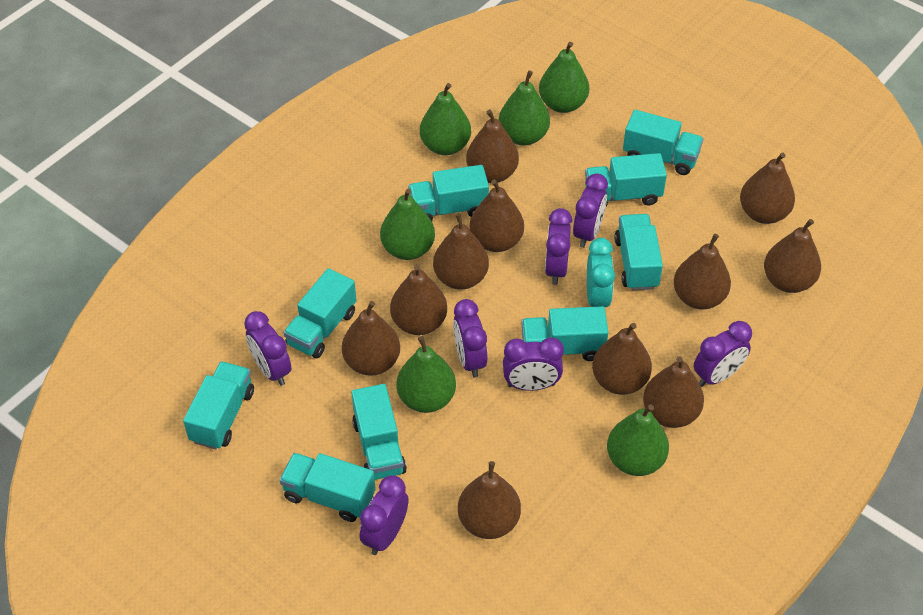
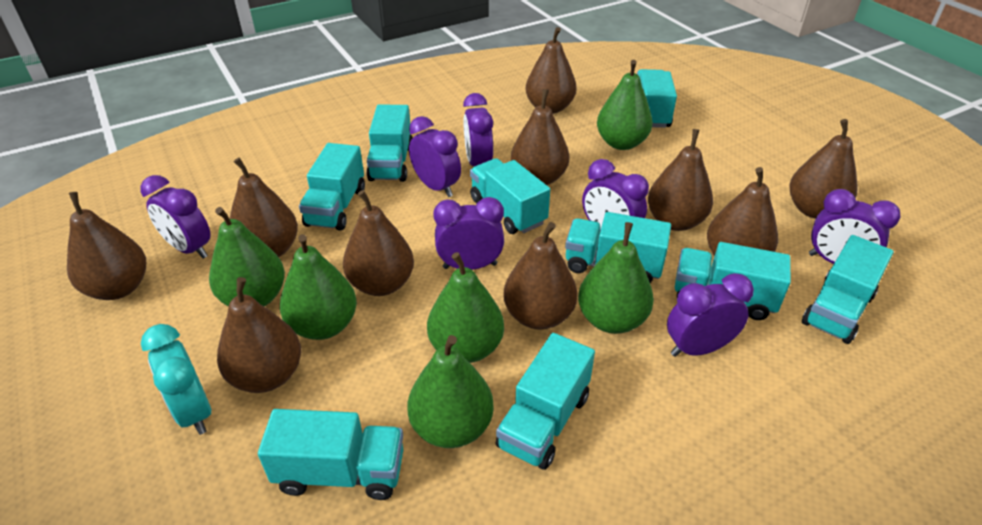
brown pear: [342,301,400,376] [390,265,447,335] [433,213,489,290] [458,461,521,539] [466,109,519,183] [470,179,524,252] [592,323,652,395] [643,356,704,428] [674,234,731,309] [740,153,795,224] [764,219,821,293] = 11 -> [67,192,146,300] [217,277,301,393] [230,158,298,257] [343,190,414,296] [503,222,577,330] [511,89,569,185] [525,27,577,114] [648,129,713,231] [707,167,778,256] [789,119,858,219] = 10

